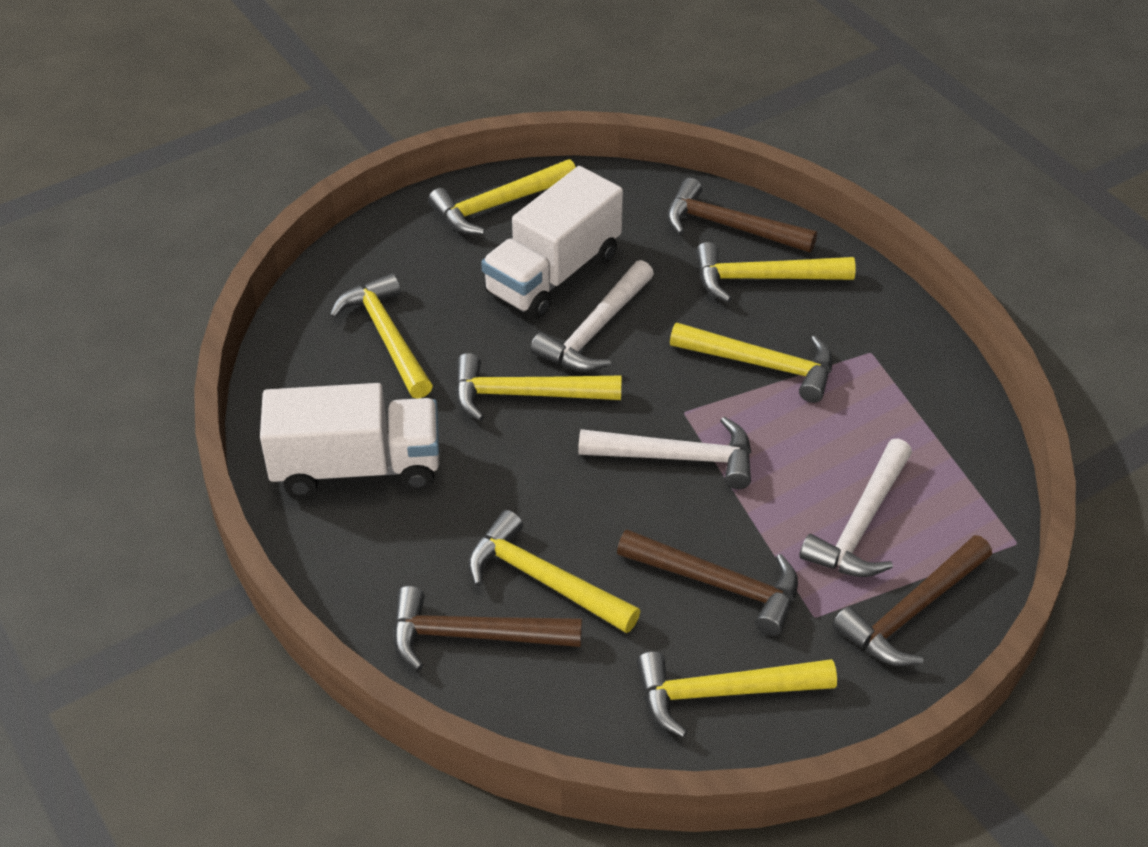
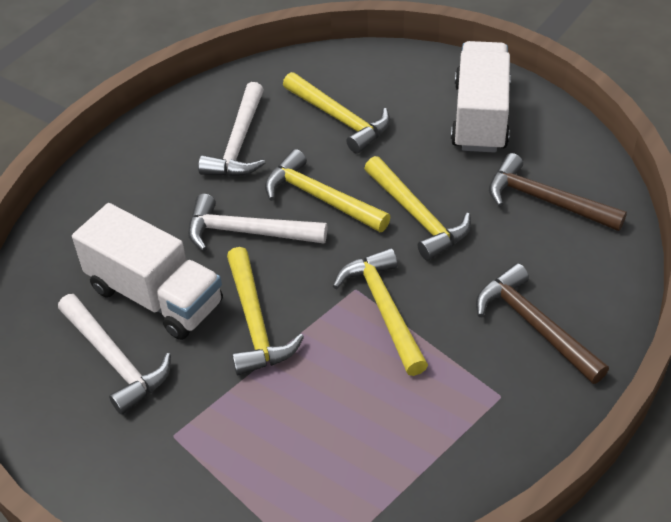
brown hammer: [393,586,582,670] [617,530,798,636] [667,178,817,252] [832,535,992,666] = 4 -> [476,263,609,384] [489,153,627,231] = 2
yellow hammer: [330,273,433,398] [428,159,576,235] [455,353,621,421] [468,510,640,633] [636,651,837,738] [670,323,833,403] [696,242,856,302] = 7 -> [227,247,304,375] [265,149,390,232] [283,72,390,154] [333,248,428,376] [364,156,471,261] = 5

